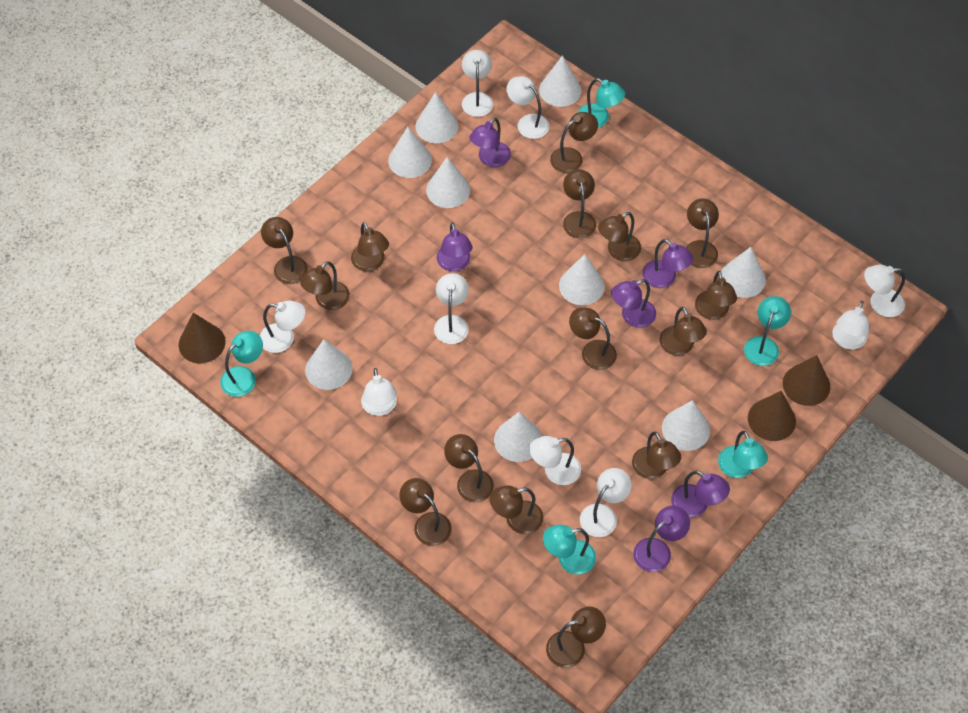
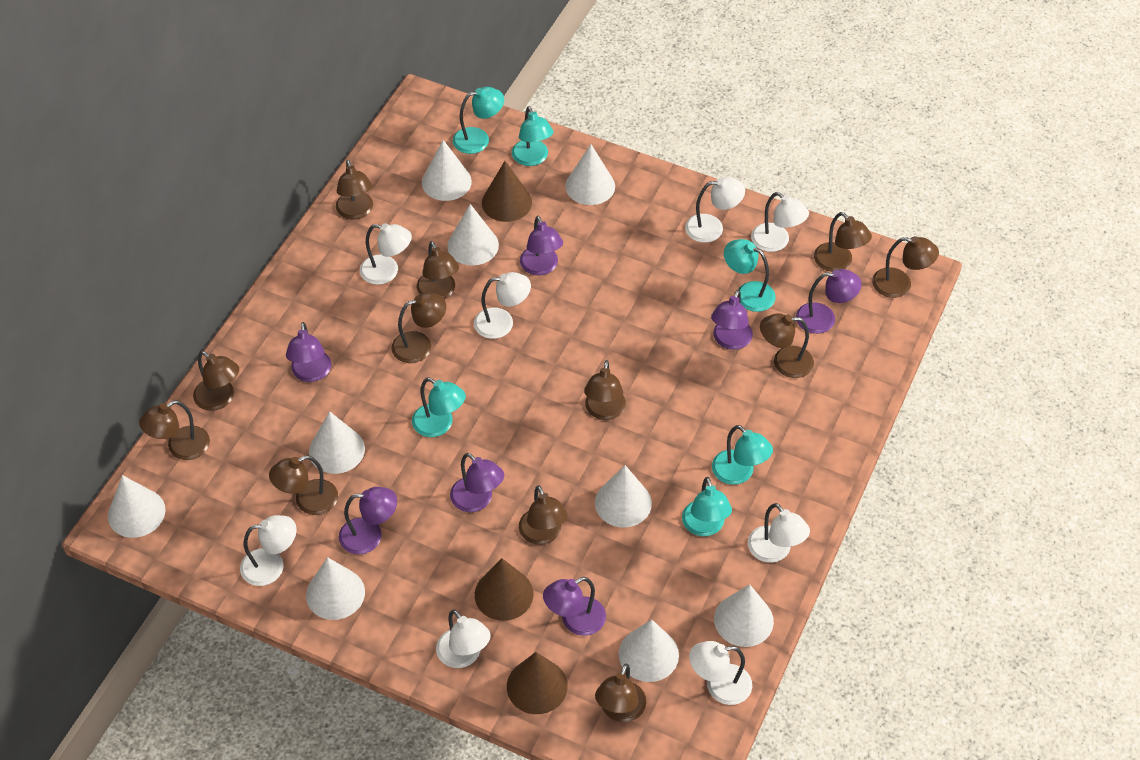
brown lamp: [261,217,308,284] [300,261,350,310] [351,222,389,271] [399,478,452,546] [444,434,494,502] [490,485,543,534] [546,606,606,668] [550,112,598,173] [563,169,596,238] [569,307,617,370] [598,212,641,261] [632,432,681,479] [659,307,707,355] [686,198,719,268] [695,271,737,320] = 15 -> [139,400,210,460] [193,351,239,411] [269,455,338,515] [336,160,373,220] [391,292,446,363] [417,241,459,299] [519,485,568,545] [584,360,626,420] [595,664,646,722] [760,313,814,378] [814,212,872,272] [872,236,939,298] = 12
purple lamp: [437,222,473,272] [470,117,511,167] [611,279,656,328] [633,506,690,572] [642,239,694,288] [671,470,730,517] = 6 -> [286,322,331,382] [339,487,397,554] [450,453,504,512] [520,215,563,275] [543,577,606,636] [711,290,753,350] [796,269,862,334] = 7
turquoise lamp: [220,331,263,397] [543,525,596,575] [578,78,625,128] [718,431,768,478] [744,296,791,366] = 5 -> [412,377,466,437] [453,87,504,154] [512,106,554,166] [682,477,732,536] [712,425,773,485] [724,239,776,312] = 6
white lamp: [260,301,305,353] [361,368,397,416] [434,273,469,344] [462,50,493,117] [507,76,549,139] [529,436,581,485] [580,468,632,537] [832,301,869,350] [864,264,905,317] = 9 -> [240,515,297,586] [360,223,412,285] [436,609,491,668] [474,272,531,339] [685,177,745,243] [689,641,752,705] [748,503,810,563] [751,192,809,252] = 8

